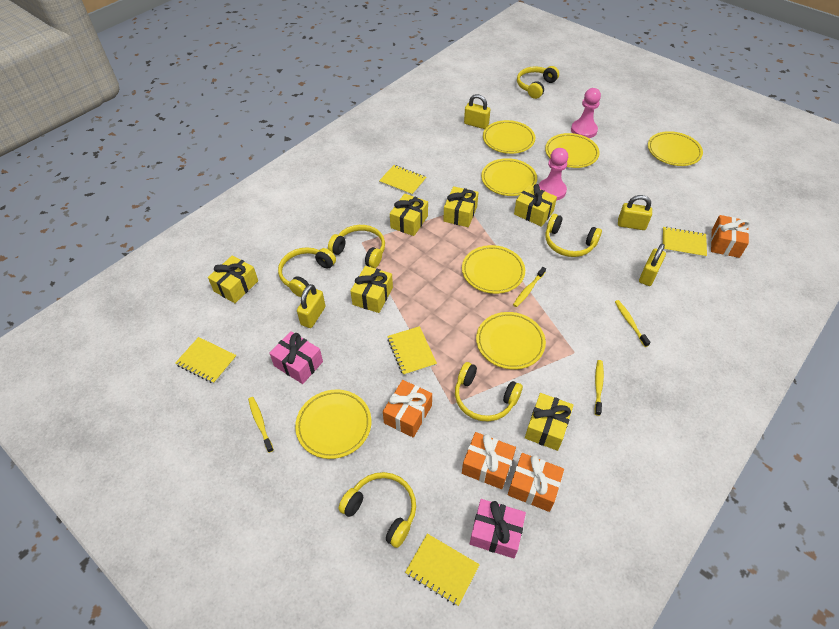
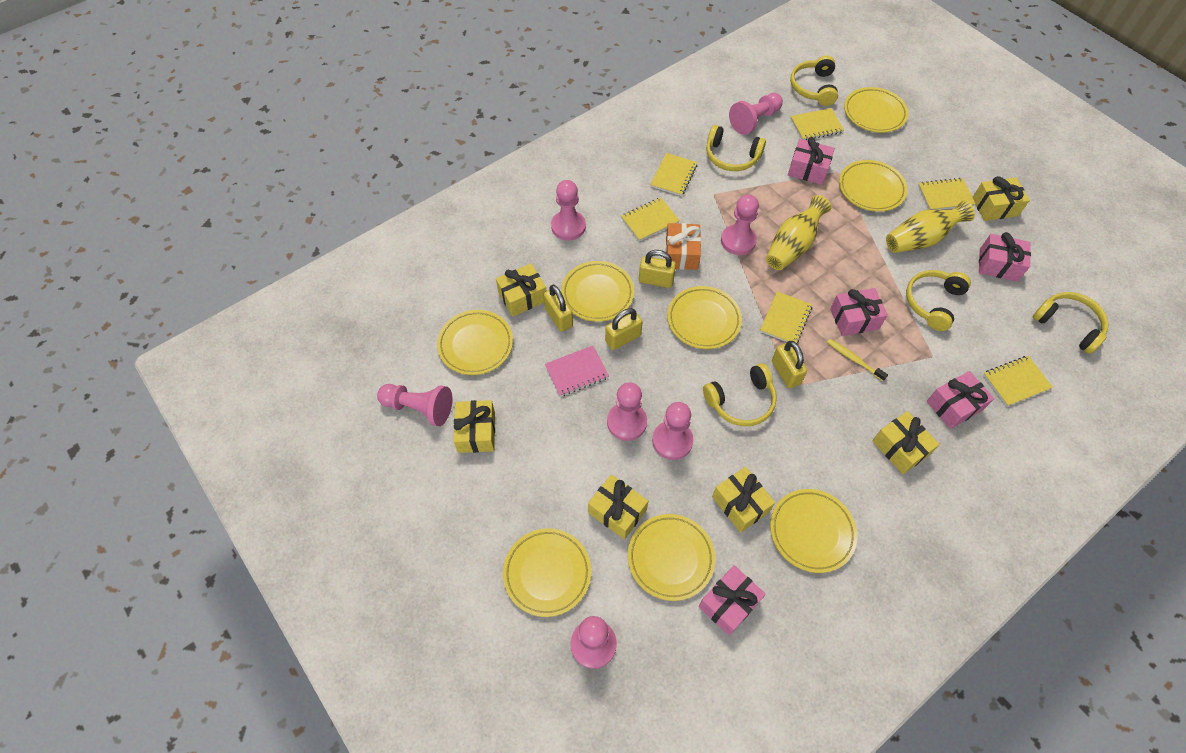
orange gift: [383,380,432,437] [462,432,516,489] [508,453,564,512] [711,215,750,258] = 4 -> [665,223,701,270] = 1
pink gift: [269,331,323,384] [470,499,526,558] = 2 -> [699,565,766,636] [788,137,835,185] [830,288,888,336] [927,371,994,429] [979,232,1031,282] = 5
pink notebook: none = 0 -> [545,346,609,397] = 1
pink pawn: [539,148,568,200] [571,88,601,138] = 2 -> [377,384,452,426] [551,180,586,241] [571,616,617,669] [607,382,647,441] [652,402,693,460] [721,194,759,255] [729,93,783,135] = 7
yellow headphones: [278,247,336,297] [328,225,385,268] [338,472,416,548] [455,362,523,422] [517,66,559,99] [545,214,602,257] = 6 -> [703,363,777,426] [706,125,766,171] [790,55,838,106] [906,270,971,331] [1033,292,1109,354] = 5
yellow notebook: [175,337,237,384] [379,165,427,195] [387,326,437,376] [405,534,480,606] [662,227,707,258] = 5 -> [621,198,680,241] [650,153,697,196] [760,291,812,343] [791,108,844,140] [918,178,975,210] [983,356,1053,407] = 6
yellow plate: [295,390,371,459] [462,245,525,294] [476,312,546,369] [481,158,537,196] [483,120,535,154] [545,133,600,168] [648,131,703,166] = 7 -> [437,310,513,375] [503,528,591,617] [561,261,634,322] [628,514,715,601] [667,286,742,349] [770,489,857,573] [839,160,907,212] [844,87,908,133] = 8
yellow toothbrush: [248,397,274,453] [513,267,546,307] [595,360,604,416] [615,300,650,347] = 4 -> [827,339,888,381] = 1
yellow vase: none = 0 -> [766,195,831,270] [886,200,975,253] = 2

